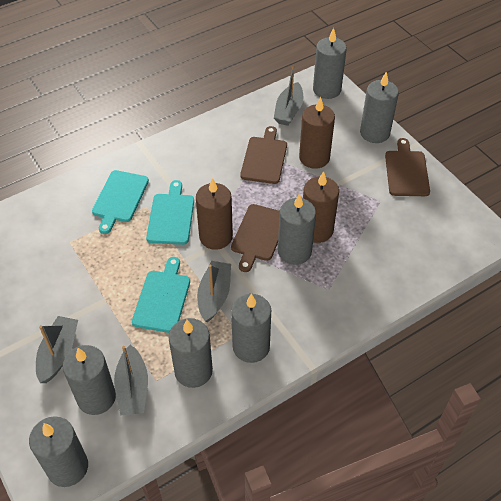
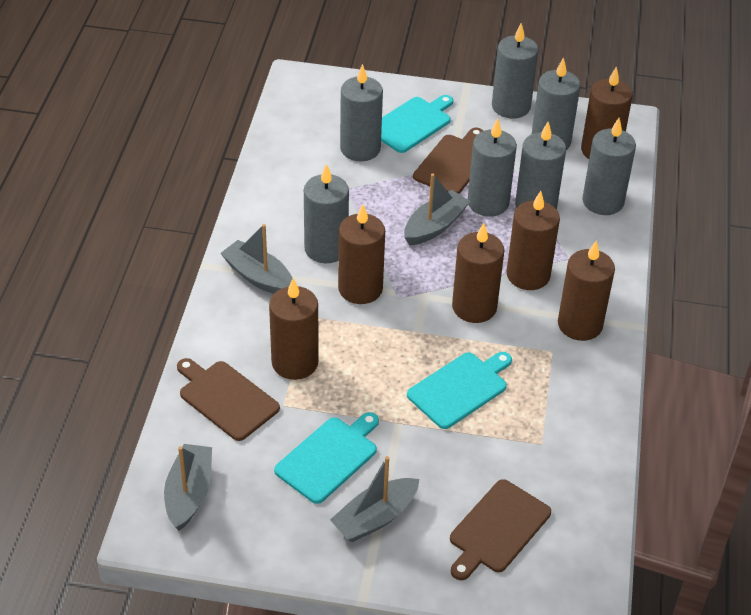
brown candle: [196,178,233,250] [299,97,335,169] [303,171,339,243] = 3 -> [269,278,319,380] [338,204,385,304] [452,223,505,323] [507,191,560,290] [558,240,615,341] [581,66,633,159] = 6

